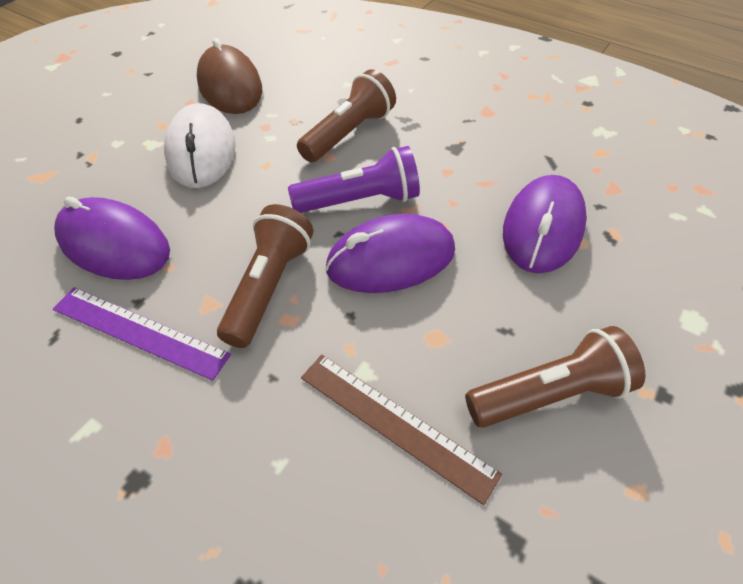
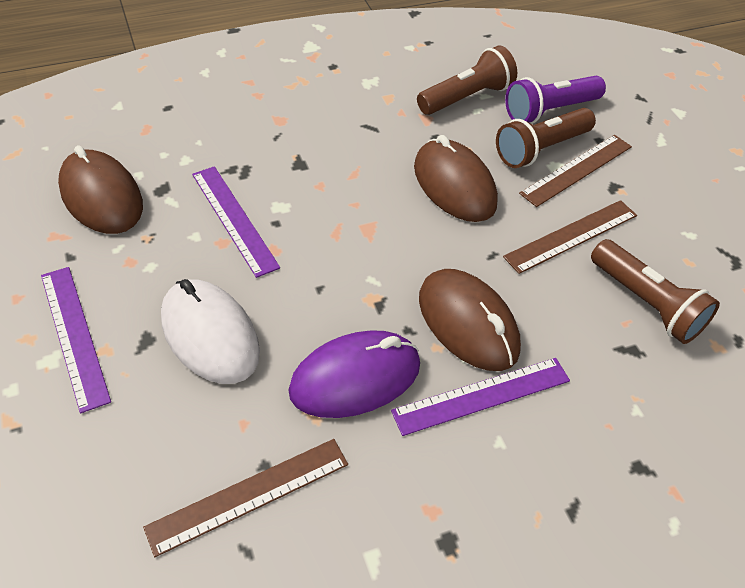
brown mouse: [197,38,262,114] = 1 -> [58,145,143,234] [414,135,498,222] [419,269,521,371] = 3
brown ruler: [301,355,502,505] = 1 -> [143,439,348,557] [503,200,637,274] [519,135,632,207] = 3
purple mouse: [54,196,170,280] [325,214,455,293] [503,175,587,273] = 3 -> [289,330,420,418] = 1
purple ruler: [53,287,231,381] = 1 -> [41,267,111,413] [192,166,280,278] [391,358,570,436] = 3

